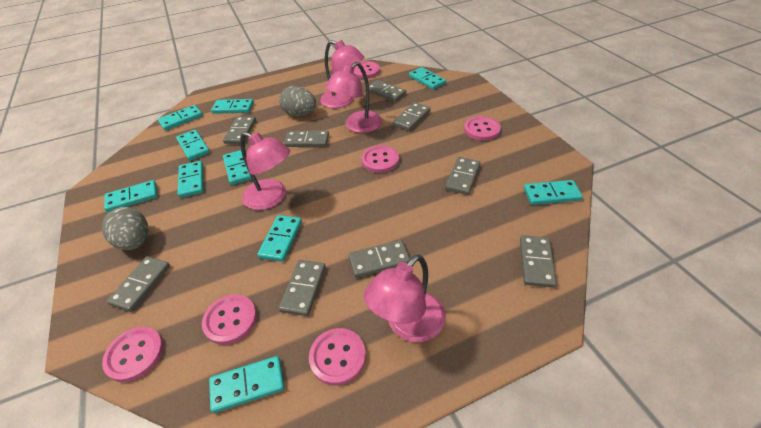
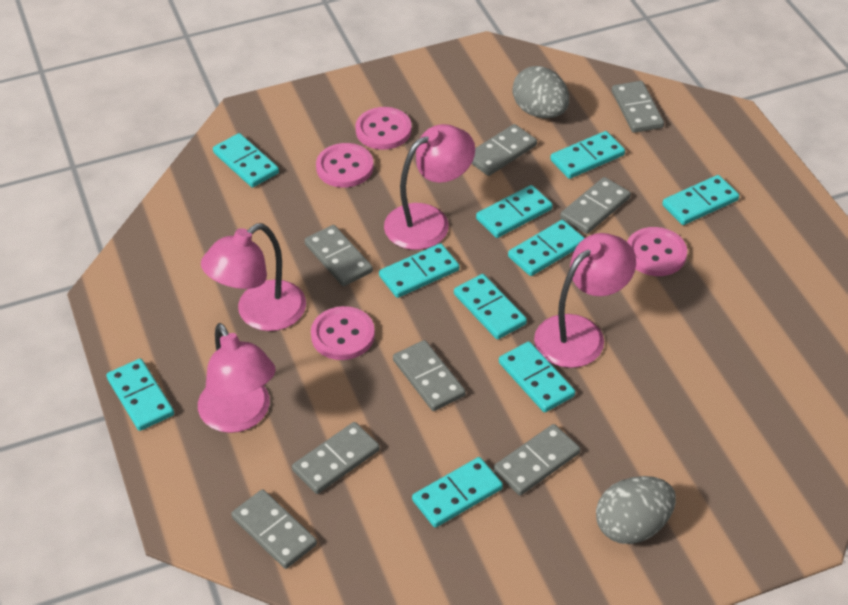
grey domino: [107,256,170,312] [223,116,256,144] [279,260,326,316] [284,130,329,147] [349,240,410,278] [369,80,406,102] [393,102,431,131] [445,157,480,195] [520,235,557,288] = 9 -> [231,489,317,569] [292,422,380,494] [304,225,373,286] [393,340,465,411] [471,124,537,176] [494,424,580,495] [560,177,631,234] [612,81,664,133] = 8
pink button: [102,327,164,382] [202,295,257,345] [309,328,366,385] [354,61,380,79] [361,145,399,173] [464,116,501,141] = 6 -> [311,306,375,360] [316,143,373,188] [356,107,412,150] [627,227,687,276] = 4

